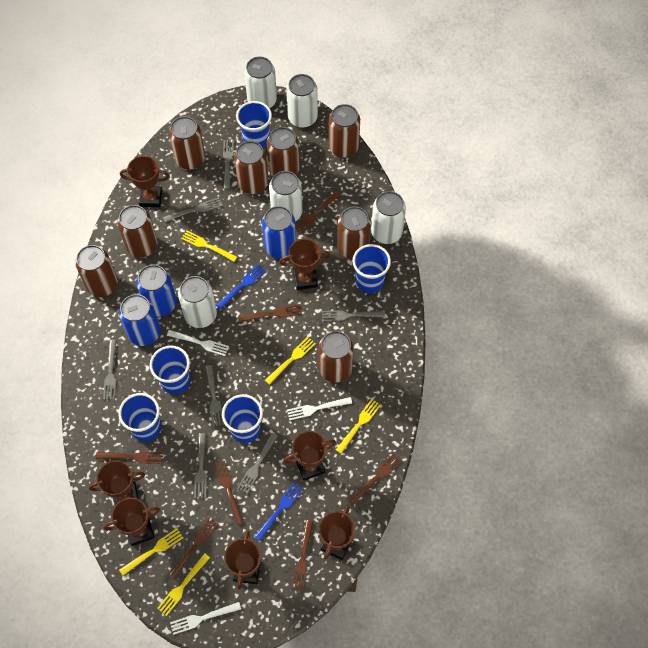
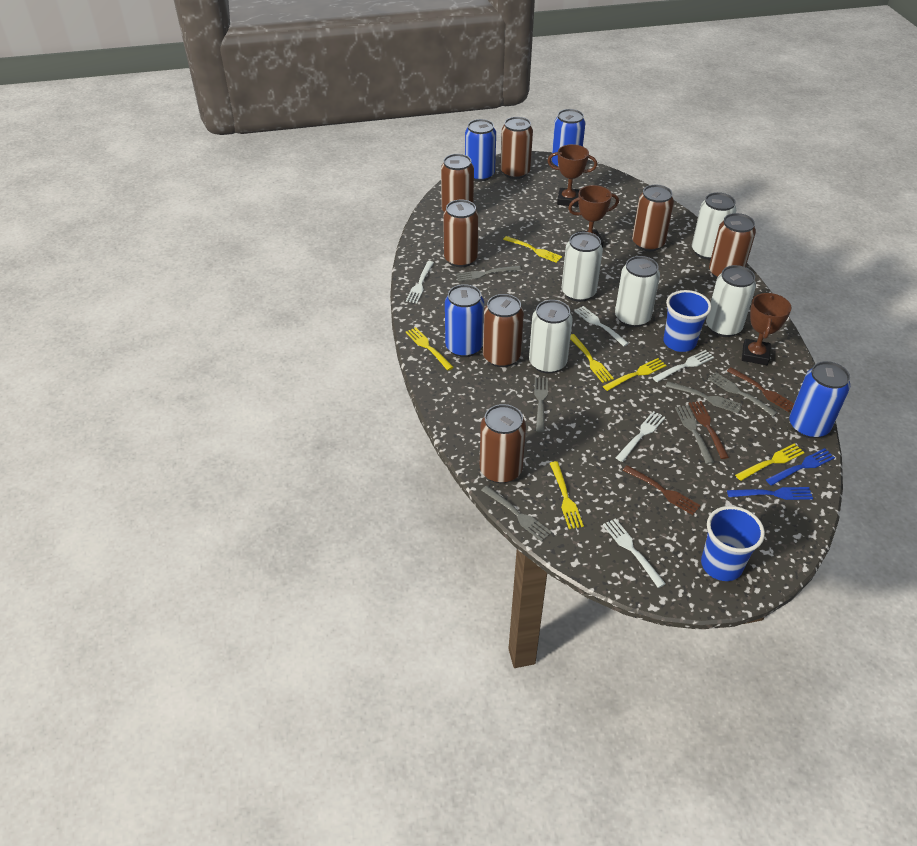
blue can: [119,294,161,346] [136,265,177,317] [262,206,296,259] = 3 -> [445,284,484,357] [465,119,496,182] [551,109,585,167] [789,361,850,438] = 4
blue cup: [118,393,161,442] [150,345,190,394] [222,394,263,443] [236,101,272,148] [352,244,391,293] = 5 -> [663,290,712,352] [701,506,765,581] = 2
brown can: [75,245,118,297] [118,205,158,258] [169,116,205,170] [234,141,268,194] [267,127,300,176] [318,331,354,382] [329,104,360,158] [337,206,371,259] = 8 -> [441,154,474,212] [443,200,479,267] [480,404,526,483] [483,294,524,367] [500,117,533,179] [632,185,674,251] [709,213,756,279] = 7
brown fork: [96,451,163,464] [169,518,218,580] [214,460,244,525] [238,304,301,322] [291,520,314,590] [295,191,341,234] [349,453,402,505] = 7 -> [623,465,701,515] [688,401,729,459] [727,367,794,412] = 3
brown trophy: [89,460,145,506] [104,498,160,546] [120,156,169,207] [224,531,261,590] [279,239,331,290] [283,431,336,481] [319,506,355,560] = 7 -> [548,144,597,207] [568,185,619,248] [742,293,792,365] = 3
grey fork: [103,340,116,400] [163,198,222,222] [194,433,207,498] [205,365,224,427] [223,140,234,189] [237,433,278,494] [322,310,385,321] = 7 -> [456,266,521,282] [481,485,552,542] [534,377,548,432] [665,381,742,413] [675,405,714,464] [708,373,778,416] = 6
white fork: [167,330,229,356] [170,602,241,635] [287,397,352,420] = 3 -> [406,261,434,303] [574,306,629,347] [603,518,666,588] [616,411,665,462] [652,350,714,382] = 5
yellow fork: [119,528,183,576] [157,553,210,616] [181,231,237,262] [265,337,316,385] [336,399,381,454] = 5 -> [405,327,453,370] [503,236,562,263] [550,461,584,529] [570,334,614,383] [603,358,667,391] [735,443,805,481] = 6

